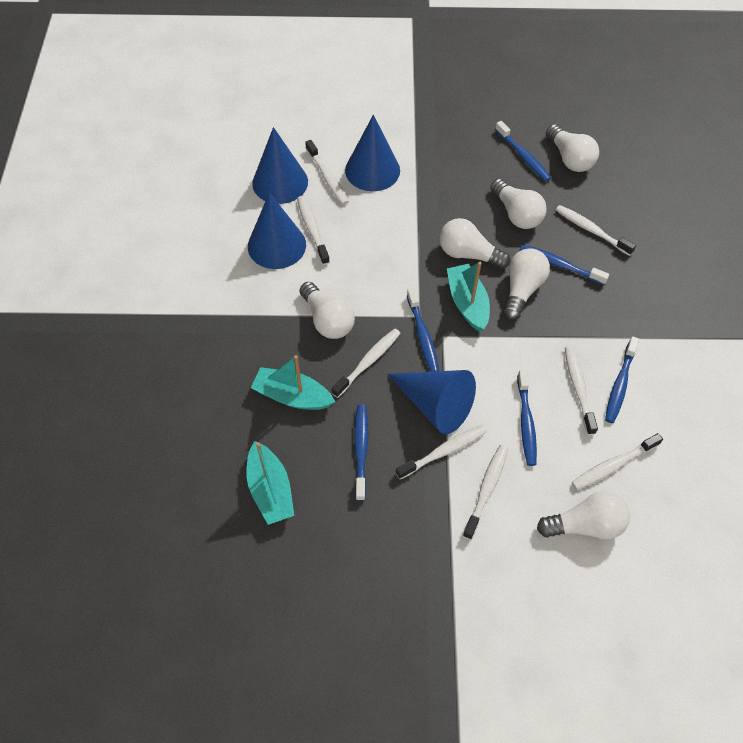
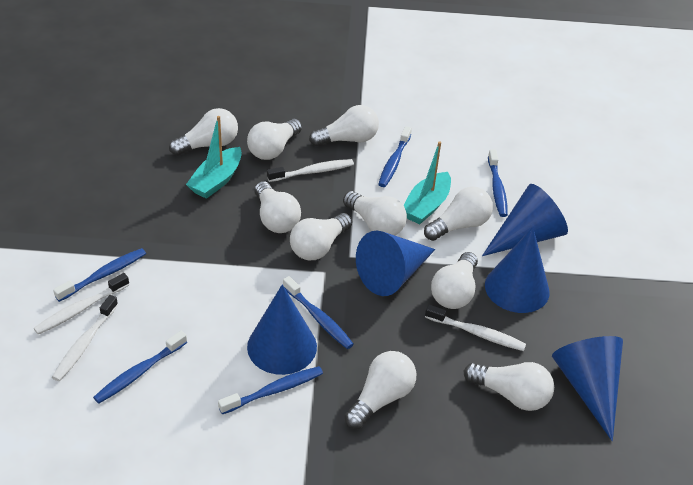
blue cone: [248,192,306,269] [252,127,308,204] [345,115,400,191] [388,370,476,434] = 4 -> [247,284,317,375] [356,231,436,296] [482,184,568,256] [485,227,550,313] [552,336,623,441] = 5
turquoise boat: [246,441,294,525] [251,355,335,410] [447,262,490,332] = 3 -> [186,116,242,199] [403,142,451,224] = 2
white light bulb: [300,282,355,339] [439,218,510,269] [490,179,547,229] [504,248,550,320] [537,491,630,539] [546,124,599,172] = 6 -> [169,108,238,156] [247,119,302,160] [254,181,301,233] [290,213,352,260] [309,105,379,146] [343,191,407,235] [345,351,417,429] [424,187,493,241] [431,252,478,309] [464,362,554,411] = 10
white toothbrush: [297,196,330,265] [305,140,349,205] [331,329,401,398] [396,425,487,479] [463,445,508,540] [556,205,636,256] [565,346,598,435] [572,433,663,490] = 8 -> [33,273,130,335] [52,295,118,381] [267,159,354,182] [425,304,526,351] = 4

